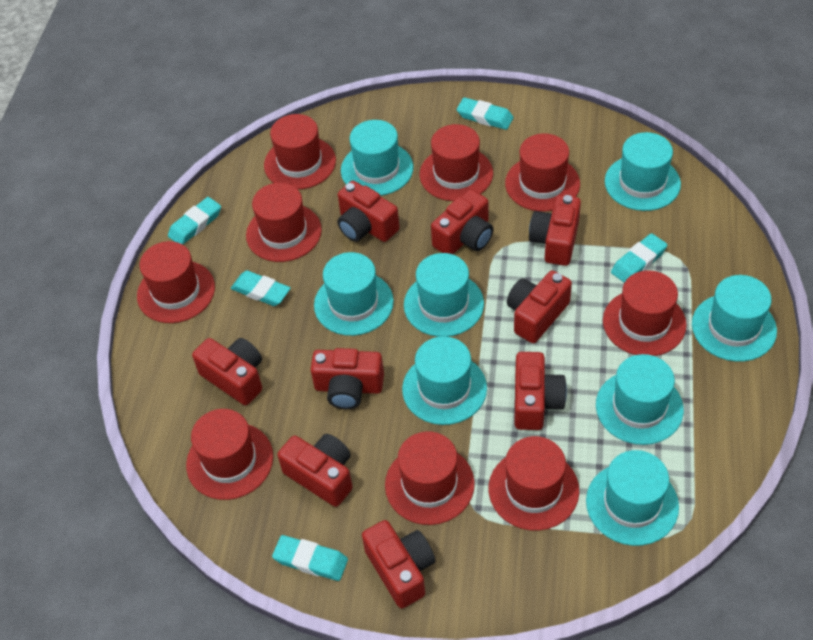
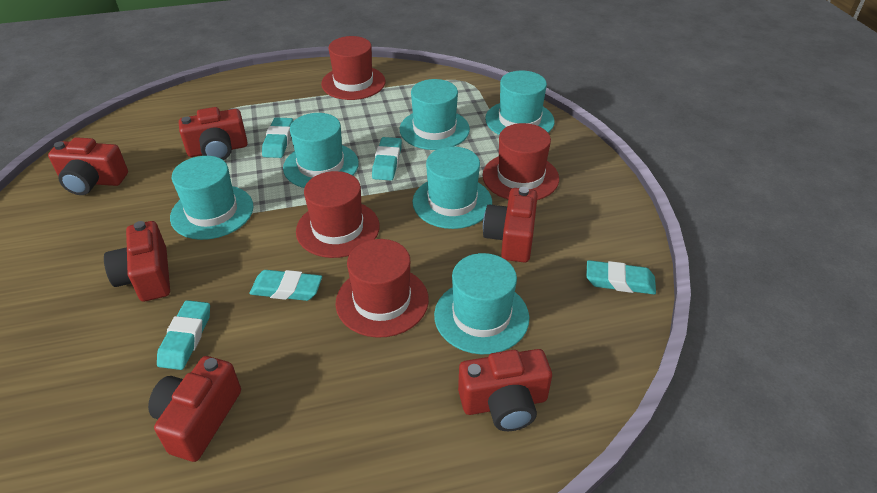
red camera: [192,338,262,405] [277,434,353,507] [310,348,384,409] [337,181,399,242] [362,520,435,608] [431,189,493,254] [507,270,572,343] [514,352,567,430] [529,195,581,266] = 9 -> [48,137,128,195] [104,221,170,302] [148,356,241,462] [179,107,248,160] [458,349,552,431] [483,187,538,262] = 6
red hat: [137,241,215,323] [186,409,273,500] [246,183,322,262] [264,114,336,190] [385,431,475,525] [420,124,493,201] [489,436,579,531] [505,134,580,212] [603,271,687,356] = 9 -> [296,171,380,258] [321,36,386,100] [335,239,429,338] [483,123,559,200] = 4
turquoise hat: [314,252,394,336] [341,120,414,196] [402,336,487,425] [404,253,484,337] [586,450,679,546] [596,354,684,445] [605,132,681,211] [692,275,777,362] = 8 -> [170,156,254,240] [283,113,359,188] [400,79,470,150] [412,146,492,229] [434,253,529,354] [485,70,555,135] = 6

